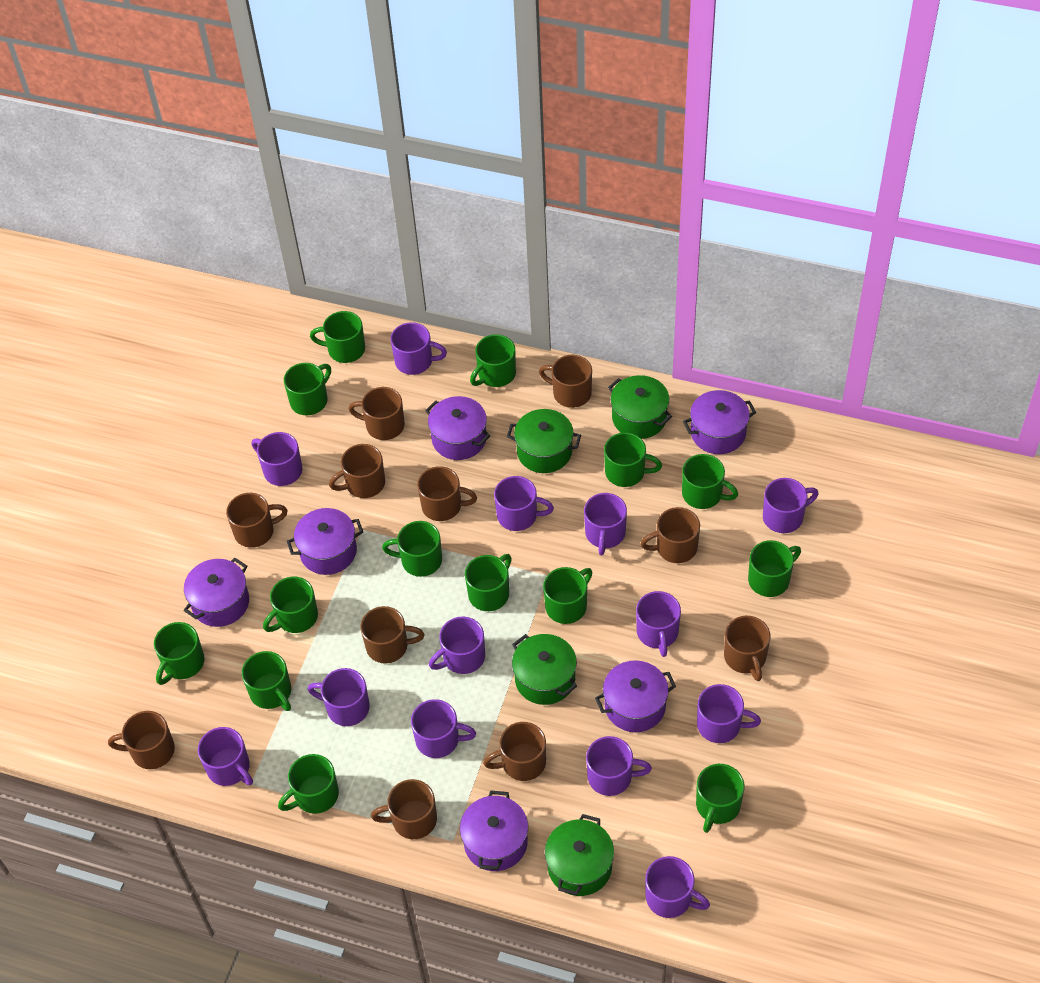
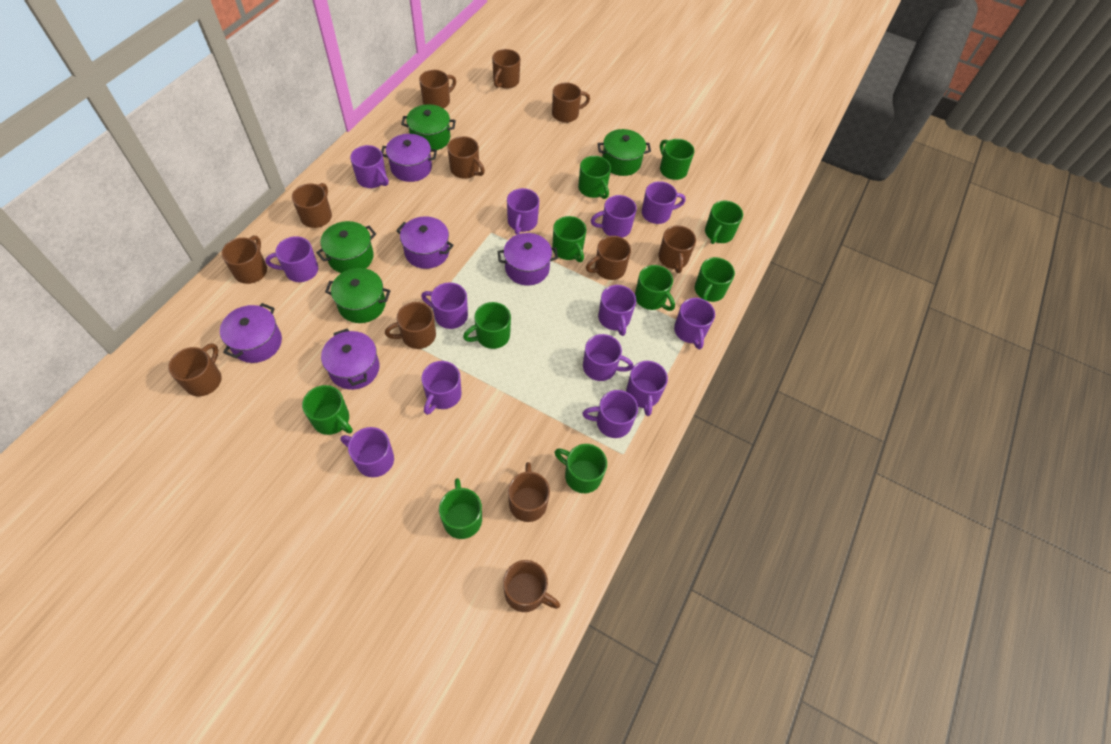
brown mug: [108,711,175,769] [226,493,288,548] [329,444,385,498] [349,387,405,440] [360,606,424,664] [371,779,437,839] [417,466,477,521] [483,722,546,781] [539,355,592,408] [640,507,700,563] [724,616,770,681] = 11 -> [168,343,222,396] [222,236,267,284] [292,183,332,228] [385,302,436,349] [419,70,456,109] [447,136,485,179] [492,49,520,89] [503,560,560,612] [508,462,550,522] [552,82,590,123] [586,236,631,280] [658,225,696,273] = 12
green mug: [154,622,205,685] [242,651,291,711] [263,577,318,633] [278,754,339,814] [284,363,331,415] [310,311,365,363] [382,521,442,577] [465,554,512,611] [470,334,516,387] [543,567,592,624] [604,432,662,487] [682,454,738,509] [696,764,744,833] [748,540,801,597] = 14 -> [302,385,353,435] [439,478,482,539] [463,302,511,349] [552,216,586,262] [555,444,607,493] [578,156,611,199] [635,265,675,311] [660,139,694,180] [695,257,735,302] [705,201,743,244] = 10
purple pot: [183,558,249,627] [287,508,363,575] [425,396,490,460] [460,790,528,871] [595,660,676,732] [683,390,756,454] = 6 -> [220,303,282,363] [321,329,379,390] [381,134,437,182] [396,216,454,269] [498,233,558,286] = 5

